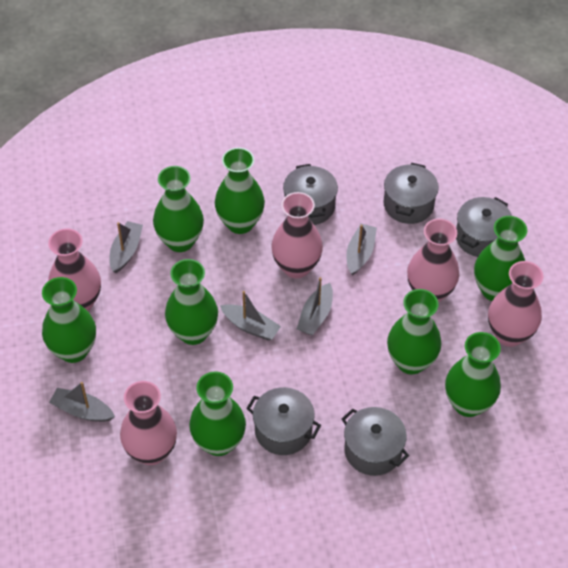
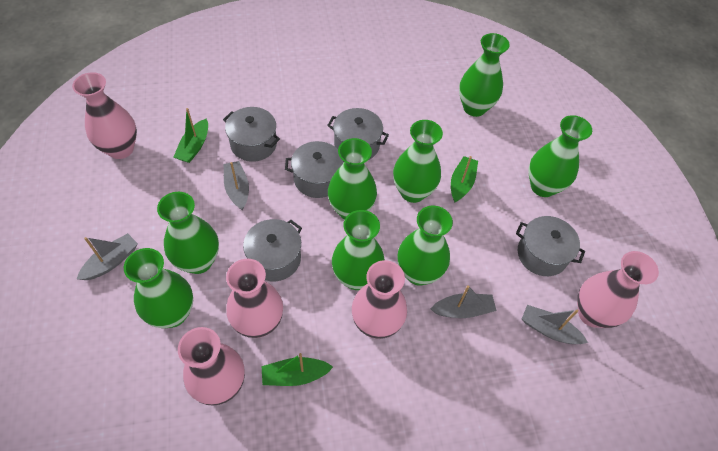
green boat: none = 0 -> [174,108,208,163] [262,353,333,386] [451,156,478,203] = 3
grey boat: [49,382,115,422] [110,221,143,273] [220,291,281,341] [297,277,333,335] [346,224,377,275] = 5 -> [77,233,138,280] [224,161,249,211] [431,285,497,318] [522,305,588,344] = 4

